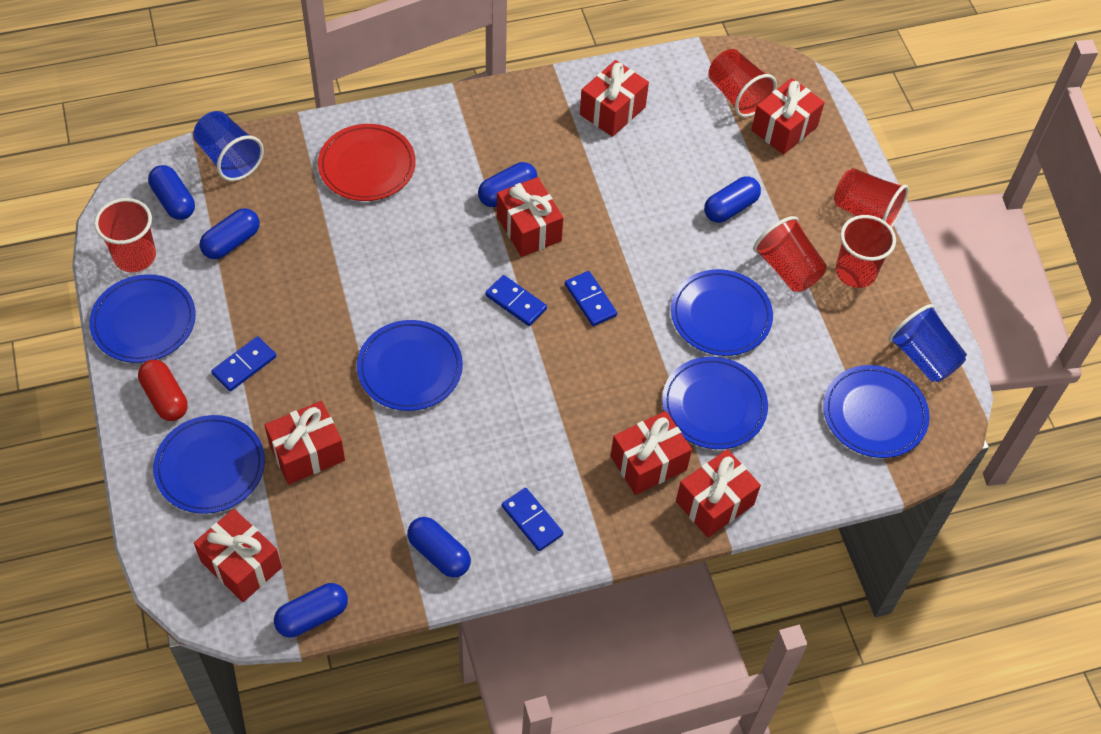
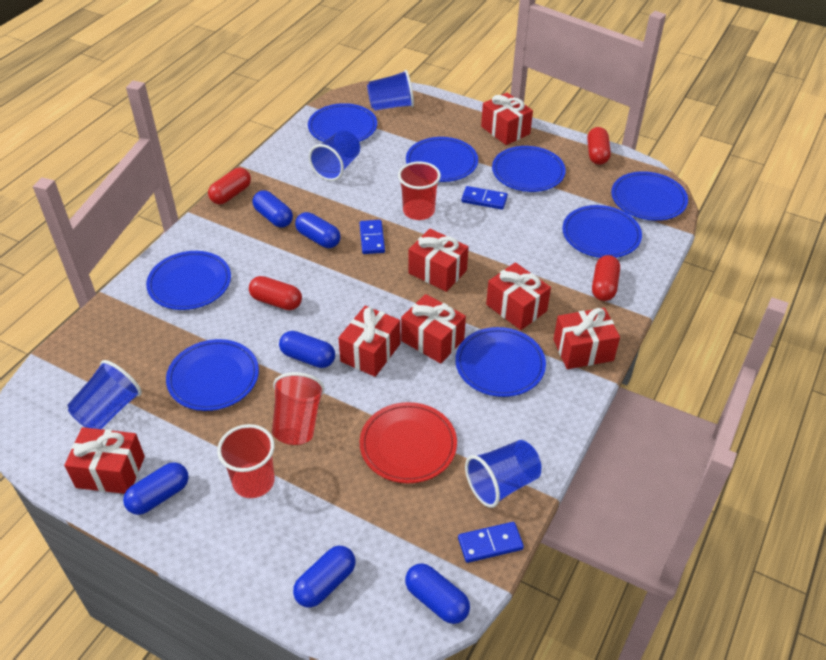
blue cup: [193,111,264,181] [889,304,967,382] = 2 -> [67,360,142,429] [309,130,360,181] [367,70,414,110] [465,440,542,508] = 4
blue domino: [211,336,276,391] [485,275,547,326] [502,488,563,551] [565,271,617,326] = 4 -> [360,220,385,254] [458,522,524,563] [461,186,508,210] = 3
blue plate: [89,274,196,363] [153,415,265,514] [357,320,463,411] [662,357,768,449] [671,269,773,356] [823,365,930,458] = 6 -> [146,251,231,310] [166,339,259,411] [308,103,377,142] [406,137,478,182] [455,327,546,397] [492,146,566,192] [562,205,642,258] [611,171,688,221] = 8
red capsule: [138,360,188,421] = 1 -> [208,168,251,204] [249,276,302,310] [587,127,611,165] [592,255,620,301] = 4
red cup: [94,198,156,272] [708,49,777,117] [753,216,827,292] [834,168,909,228] [835,215,896,288] = 5 -> [217,424,275,498] [272,372,325,445] [398,161,441,220] = 3

